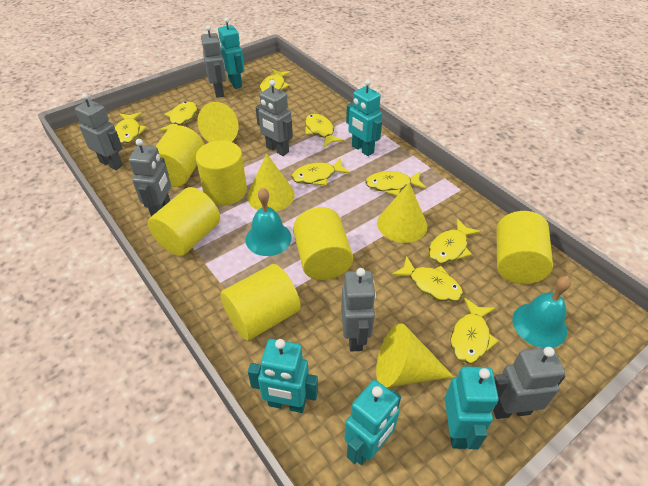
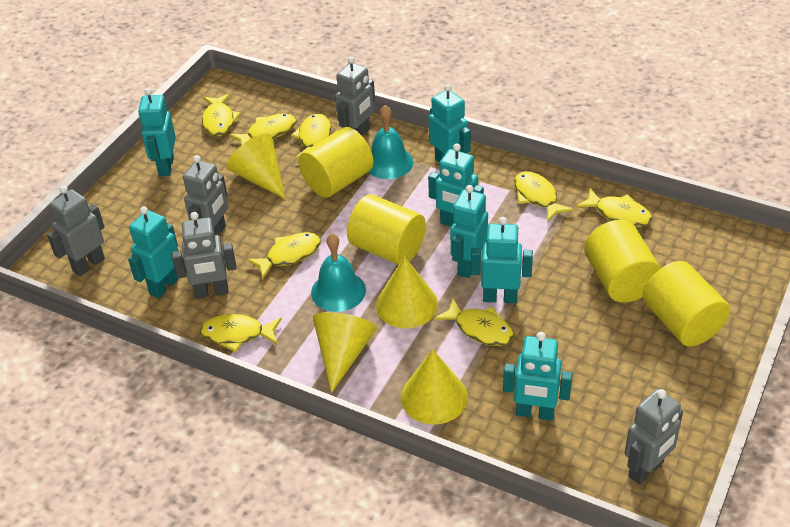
grey robot: [75,93,123,170] [129,139,171,216] [201,25,226,98] [256,80,293,156] [341,268,376,351] [493,347,565,419] = 6 -> [47,186,105,276] [172,212,236,299] [183,155,228,235] [335,56,375,135] [625,389,683,485] = 5
turquoise robot: [218,17,245,89] [248,339,318,413] [344,380,401,465] [346,80,382,156] [445,367,499,449] = 5 -> [128,206,179,298] [138,88,176,176] [428,143,484,227] [429,84,471,163] [450,185,488,278] [471,217,533,303] [503,332,573,420] = 7
yellow cylinder: [148,187,220,256] [155,125,204,187] [196,140,247,205] [220,264,300,341] [293,207,353,280] [496,211,553,284] = 6 -> [299,127,374,198] [347,194,426,265] [584,220,661,303] [643,261,730,347] = 4
yellow fish: [115,112,147,144] [160,101,197,131] [260,69,291,92] [291,158,351,185] [305,114,344,147] [365,171,426,196] [391,256,463,302] [428,219,481,264] [451,298,498,364] = 9 -> [200,314,282,352] [202,94,241,136] [229,113,297,145] [247,232,321,279] [291,114,331,159] [434,298,514,346] [514,171,574,221] [576,188,652,227] = 8

